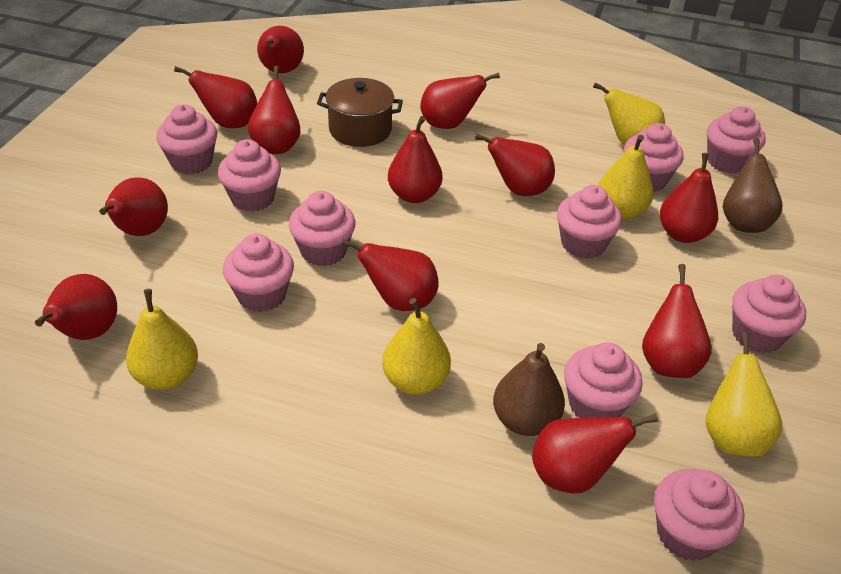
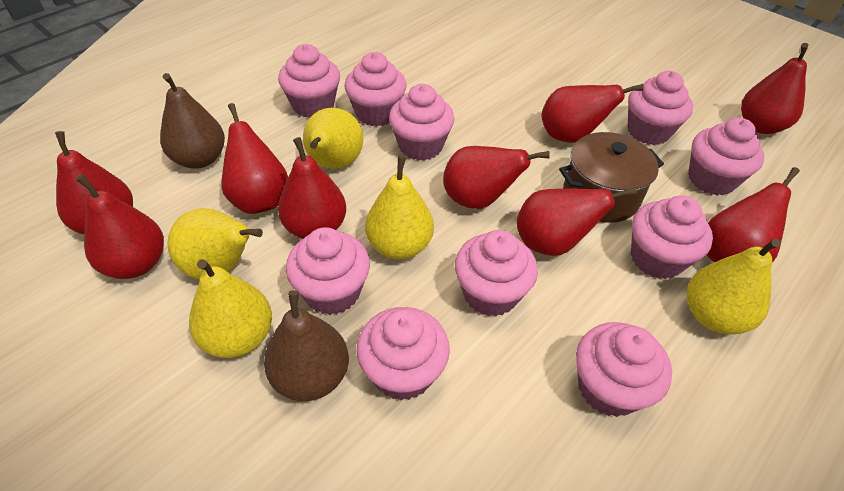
red pear: [35,274,117,340] [99,177,168,236] [174,66,257,128] [248,66,300,154] [257,26,304,73] [341,239,438,311] [388,116,443,203] [420,73,500,129] [475,134,555,196] [532,414,658,493] [642,264,712,378] [660,153,718,243] = 12 -> [55,131,133,234] [76,174,164,279] [221,103,288,214] [278,137,346,239] [443,146,550,209] [517,187,637,256] [541,84,643,143] [707,167,800,263] [741,43,809,134] = 9

